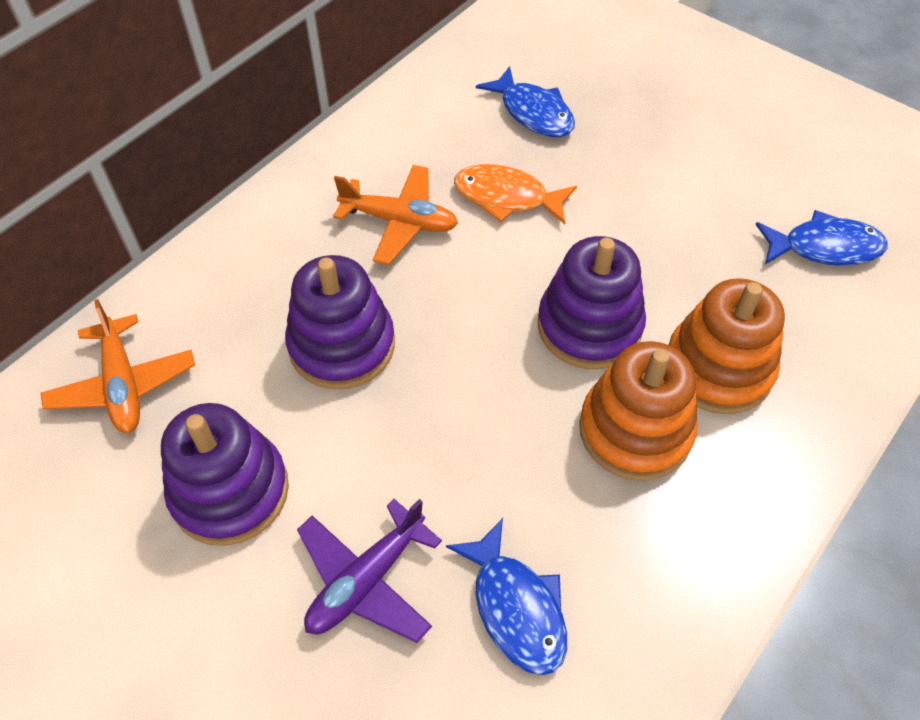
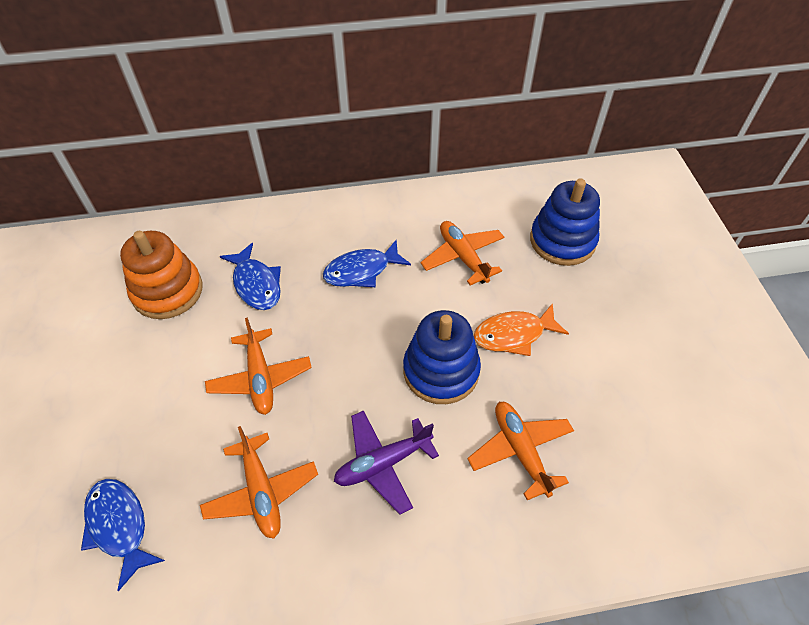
blue stacking toy: none = 0 -> [403,310,481,404] [530,179,600,266] = 2
orange plane: [41,299,195,433] [334,165,458,265] = 2 -> [200,426,318,539] [205,318,312,415] [420,221,504,285] [467,402,574,500] = 4
orange stacking toy: [579,341,697,481] [669,278,785,414] = 2 -> [120,231,203,319] = 1
purple stacking toy: [161,403,289,546] [285,255,395,390] [538,236,646,369] = 3 -> none = 0

